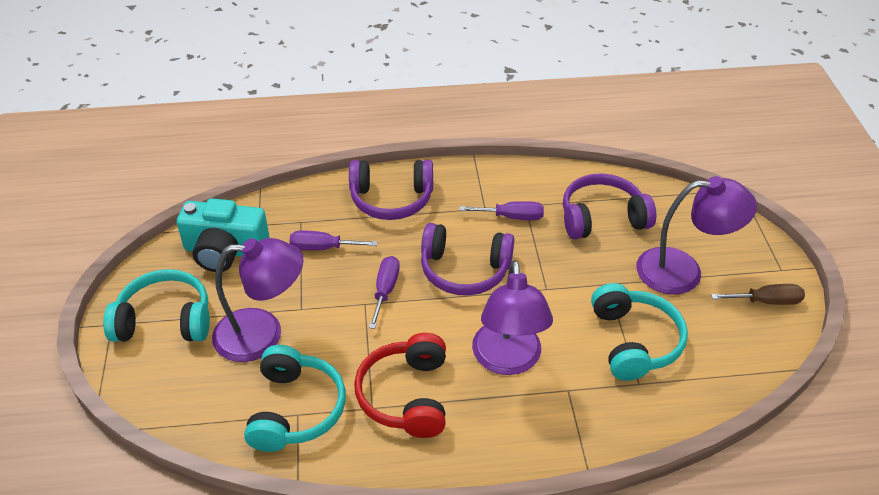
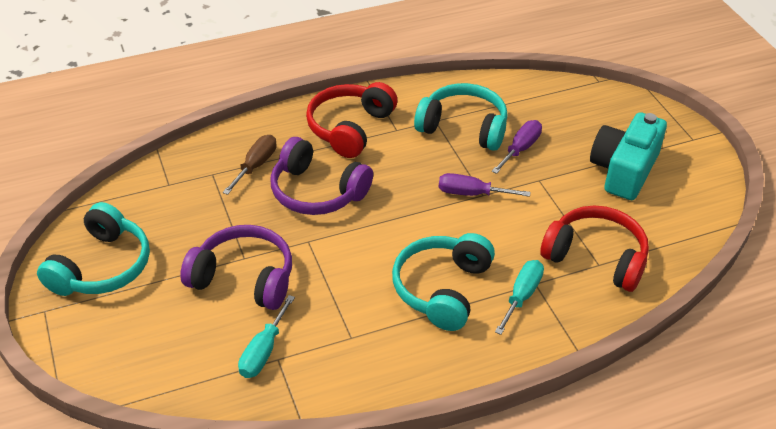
purple headphones: [349,160,433,220] [421,223,514,296] [563,173,656,239] = 3 -> [180,225,292,310] [270,137,373,215] = 2
purple lamp: [212,238,303,362] [472,260,553,375] [636,176,757,295] = 3 -> none = 0
purple screwdriver: [290,230,377,250] [369,256,400,329] [459,201,544,220] = 3 -> [438,173,531,197] [492,120,542,174] = 2
red headphones: [354,333,446,438] = 1 -> [306,82,398,158] [540,206,649,292] = 2
turquoise screwdriver: none = 0 -> [238,295,295,378] [495,260,544,335] = 2

